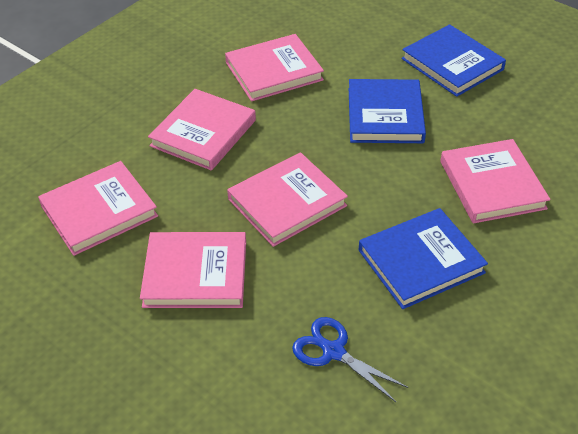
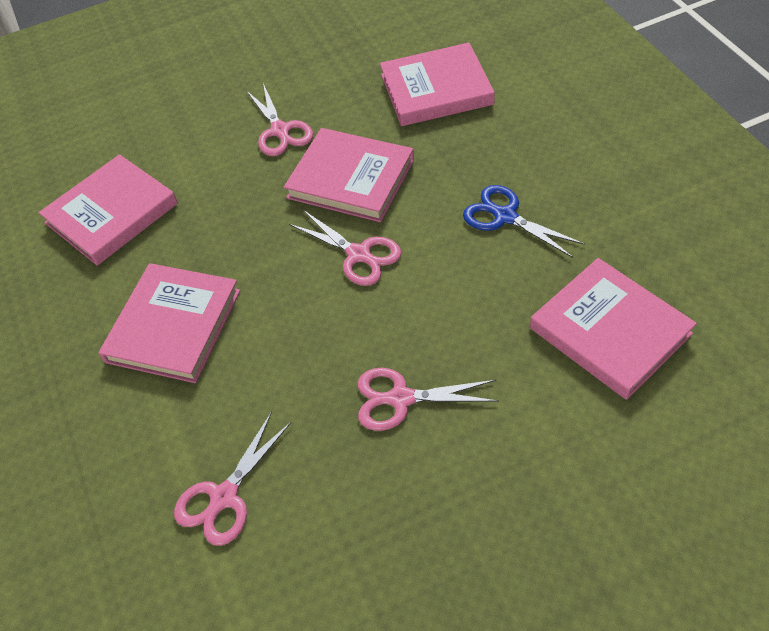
blue book: [349,79,426,143] [359,208,488,309] [401,24,506,97] = 3 -> none = 0
pink book: [38,161,158,256] [140,232,246,308] [148,89,256,171] [225,34,324,101] [227,152,348,247] [440,139,551,223] = 6 -> [39,154,178,265] [99,263,240,383] [284,128,414,222] [380,43,495,126] [530,258,697,400] = 5
pink scissors: none = 0 -> [174,411,292,546] [246,83,313,156] [289,210,401,286] [358,368,499,431] = 4

